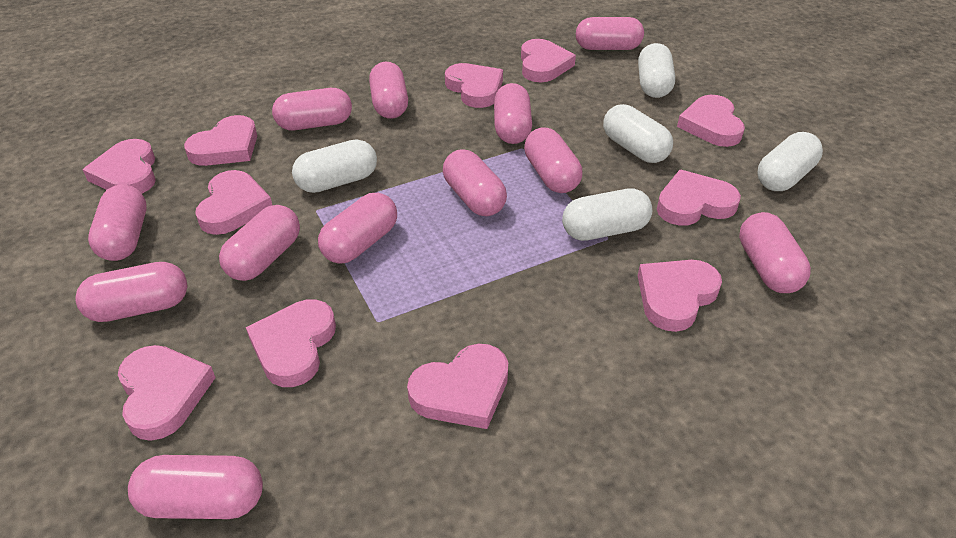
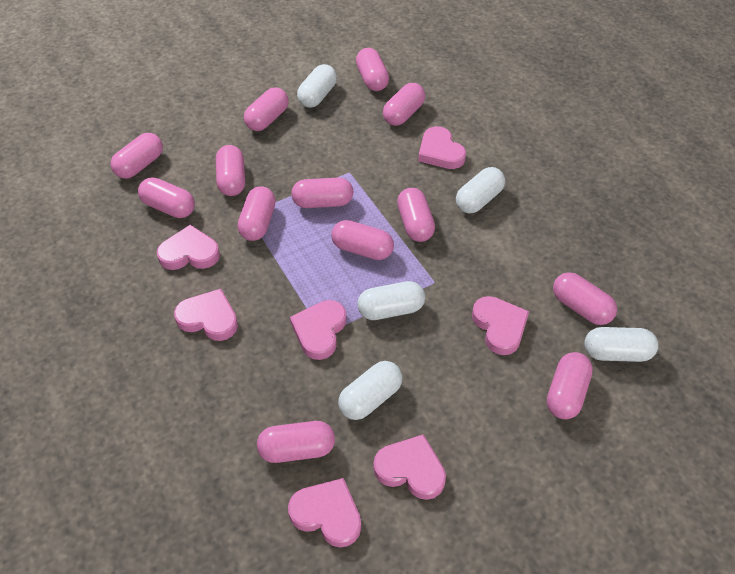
pink capsule: [75,262,187,322] [88,184,147,261] [128,455,263,519] [219,205,300,281] [272,88,352,130] [318,193,397,264] [369,62,408,119] [443,149,507,216] [494,83,532,144] [524,127,582,193] [576,17,644,50] [739,212,811,293] = 12 -> [111,133,163,179] [138,177,195,218] [216,145,245,196] [237,187,276,241] [244,87,289,131] [257,421,335,463] [291,178,353,208] [331,220,394,260] [356,48,389,91] [383,83,425,126] [397,188,435,242] [547,352,593,419] [553,272,617,325] = 13
pink heart: [82,139,156,194] [118,345,216,441] [184,115,257,166] [195,170,272,235] [246,299,336,387] [407,344,508,429] [445,63,503,108] [521,39,576,82] [638,260,722,332] [657,170,741,226] [677,95,745,147] = 11 -> [157,225,220,270] [174,289,238,341] [288,478,361,548] [290,300,346,360] [373,434,446,500] [418,126,466,169] [472,296,529,355] = 7

